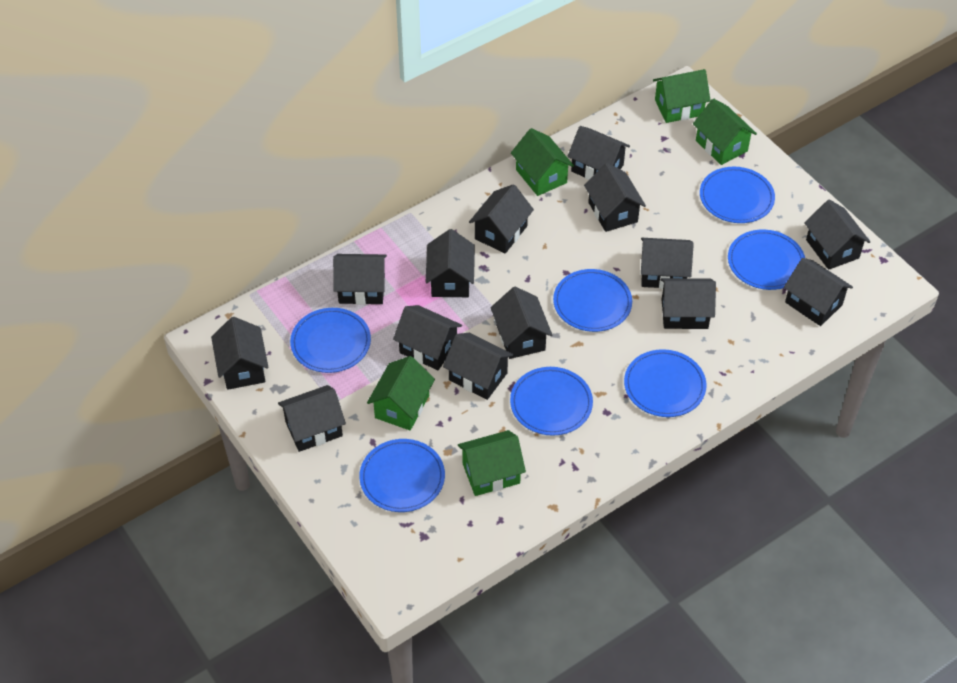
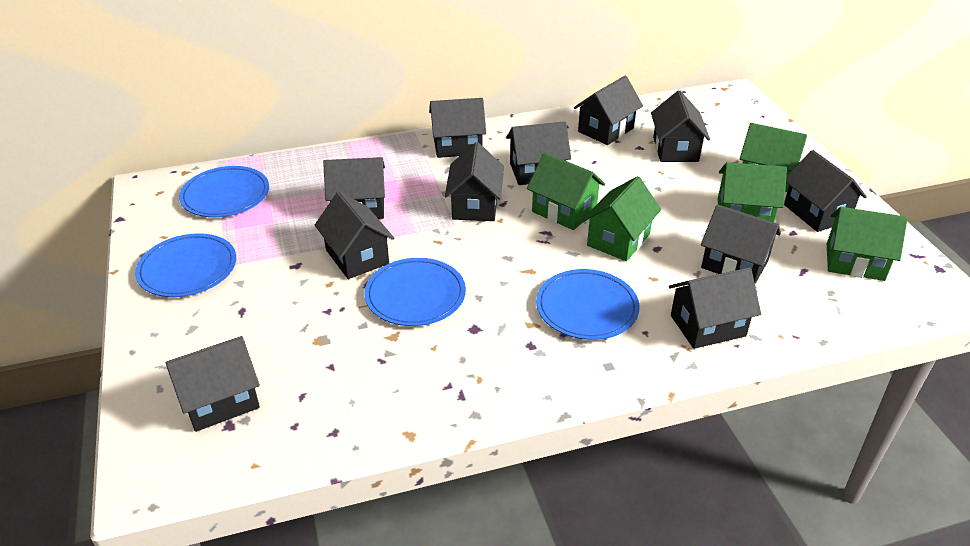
black house: [211,317,268,390] [278,385,346,452] [333,254,387,305] [393,305,462,370] [426,229,475,297] [443,333,513,400] [469,184,534,253] [491,287,552,359] [567,126,630,180] [584,163,646,232] [641,238,694,289] [661,278,716,329] [784,258,853,326] [804,200,870,270] = 14 -> [166,336,260,432] [315,192,394,279] [323,157,385,219] [429,98,486,158] [445,142,504,221] [506,121,571,185] [574,76,643,145] [651,91,710,162] [669,268,761,349] [701,204,781,284] [784,150,867,232] = 11
blue plate: [290,308,371,373] [359,439,445,512] [510,367,593,436] [553,269,632,332] [624,349,706,417] [700,167,775,223] [728,229,805,290] = 7 -> [135,233,236,297] [179,166,269,217] [364,258,466,326] [536,269,640,340] = 4

